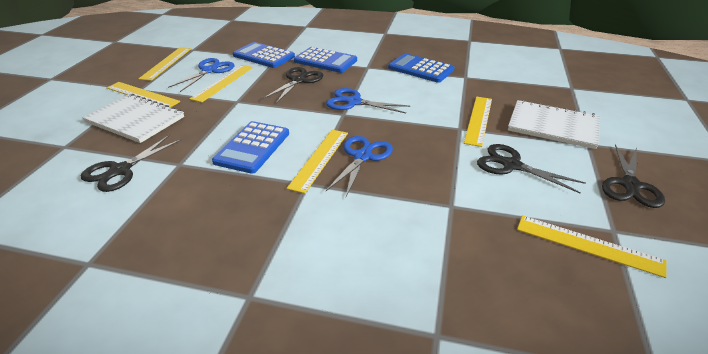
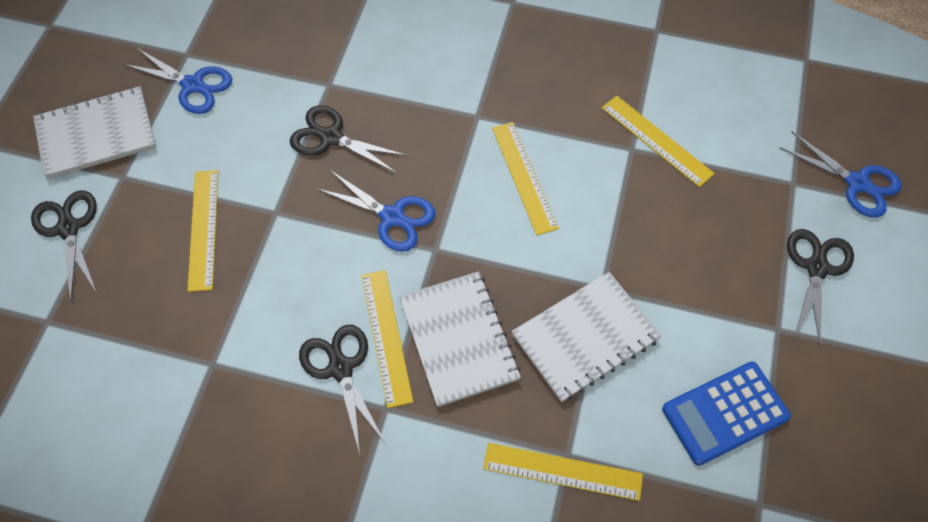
blue calculator: [212,121,289,174] [233,42,295,68] [294,47,357,73] [388,53,455,83] = 4 -> [662,361,791,466] = 1
white notebook: [82,94,184,143] [508,100,600,149] = 2 -> [33,86,156,179] [399,271,521,407] [512,272,662,402] = 3
yellow ruler: [107,82,180,107] [138,47,191,81] [190,65,253,103] [287,130,348,194] [464,97,492,147] [517,215,667,278] = 6 -> [187,170,219,292] [361,270,413,408] [483,443,643,501] [492,122,559,235] [602,96,715,187] = 5

